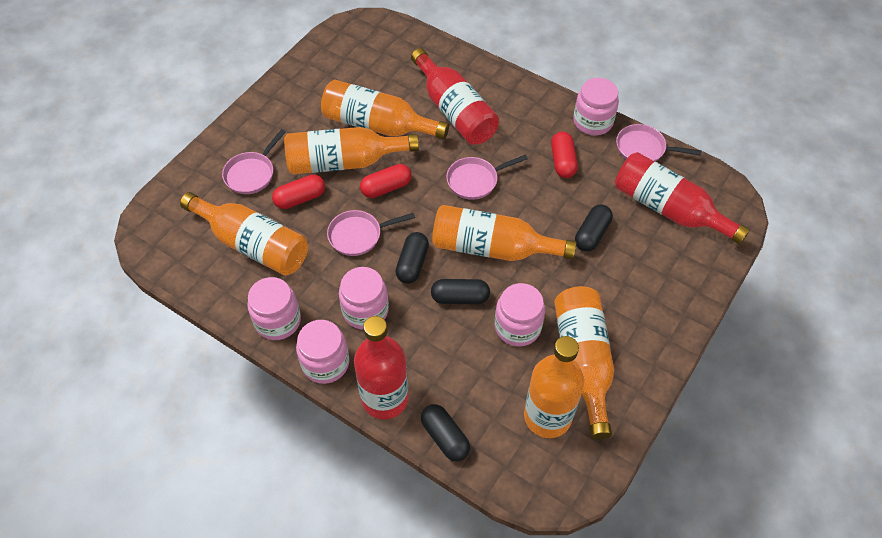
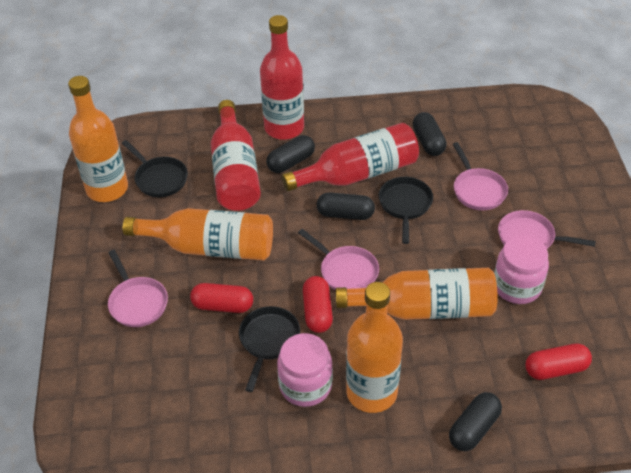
black pan: none = 0 -> [122,140,188,197] [239,306,300,392] [379,177,433,244] = 3
orange bottle: [180,192,308,276] [284,127,419,175] [321,80,449,140] [432,205,576,261] [524,336,584,438] [554,286,614,440] = 6 -> [68,76,128,202] [122,208,273,260] [335,268,498,320] [346,282,403,413] = 4
pink jar: [247,277,301,340] [296,320,349,384] [339,267,389,330] [495,283,545,346] [573,78,619,135] = 5 -> [277,333,333,407] [494,236,549,304] = 2

